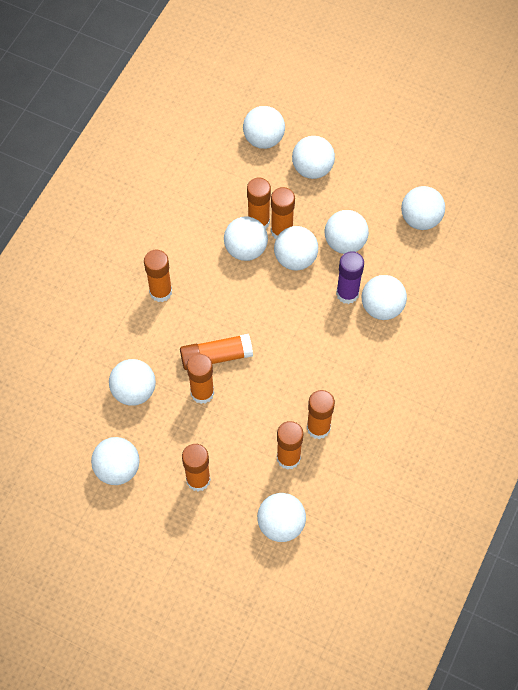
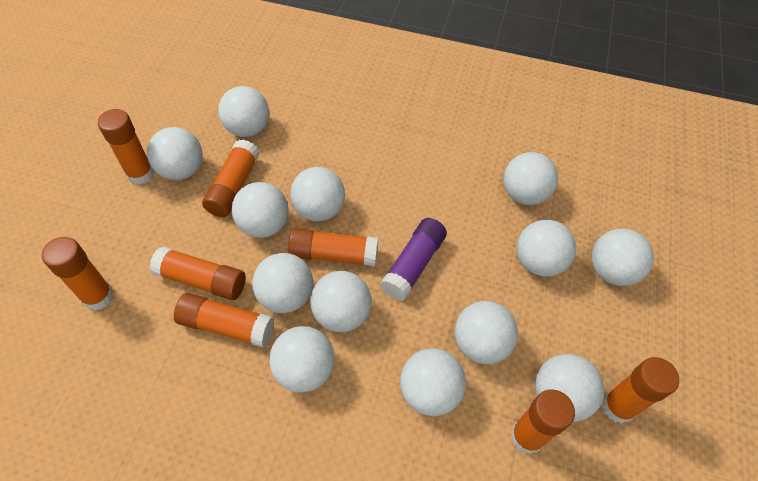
white ball: [91,437,140,485] [109,359,156,406] [224,217,268,261] [243,106,285,149] [257,493,306,542] [274,226,318,271] [292,136,335,179] [325,210,369,254] [362,275,407,320] [401,186,445,230] = 10 -> [147,127,203,180] [218,86,269,137] [232,182,289,238] [252,253,313,313] [269,326,335,392] [290,167,345,222] [310,271,371,332] [400,348,466,416] [455,301,518,364] [504,152,558,205] [517,220,576,277] [535,354,604,422] [591,229,654,286] = 13

